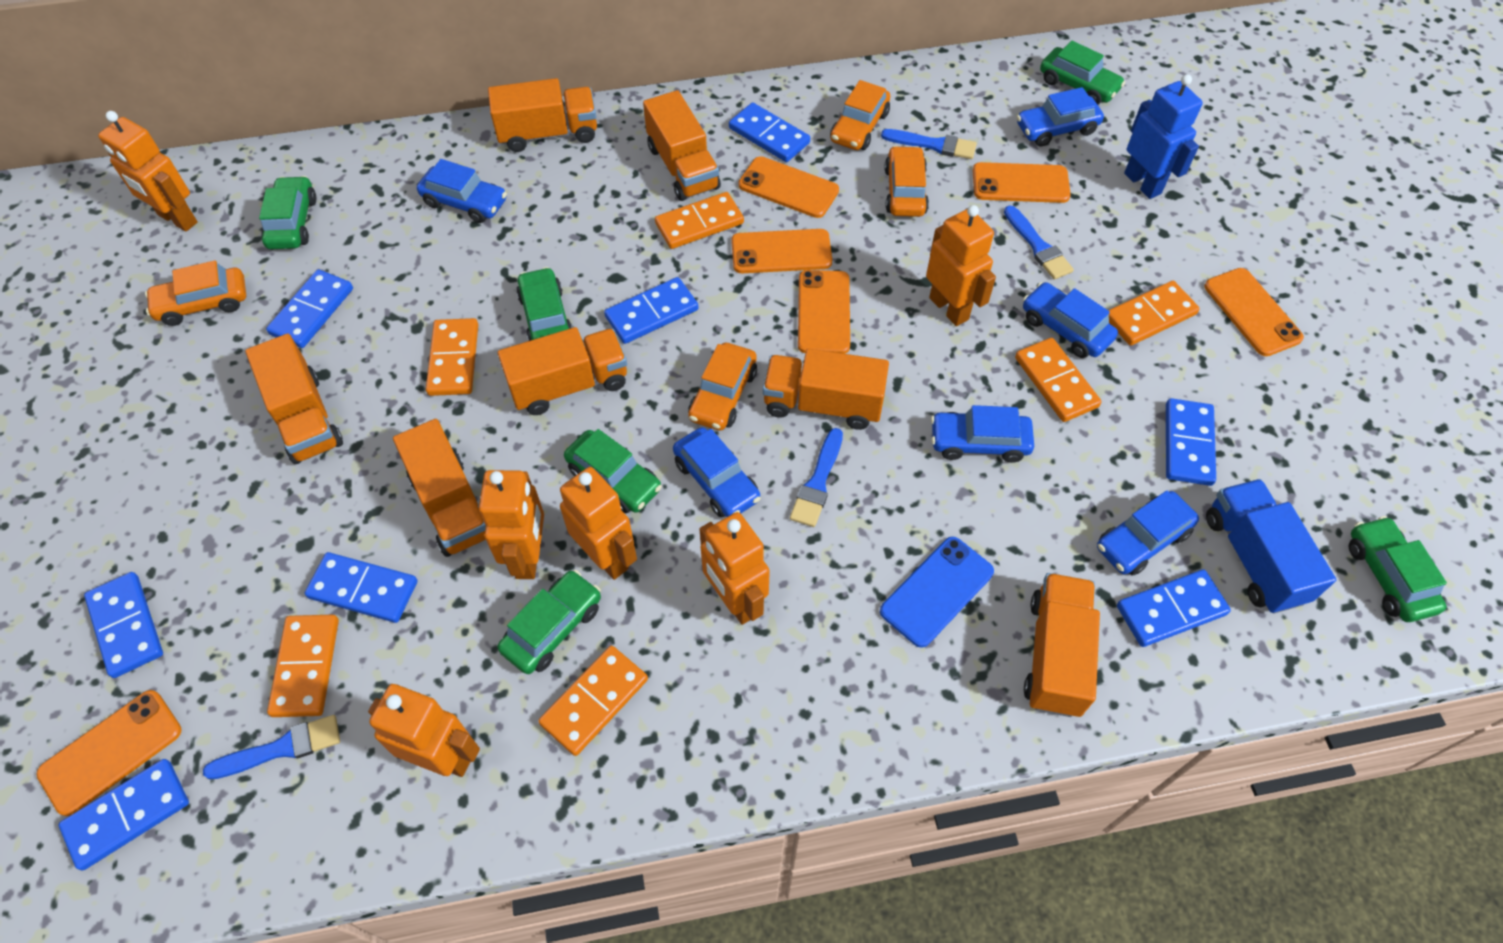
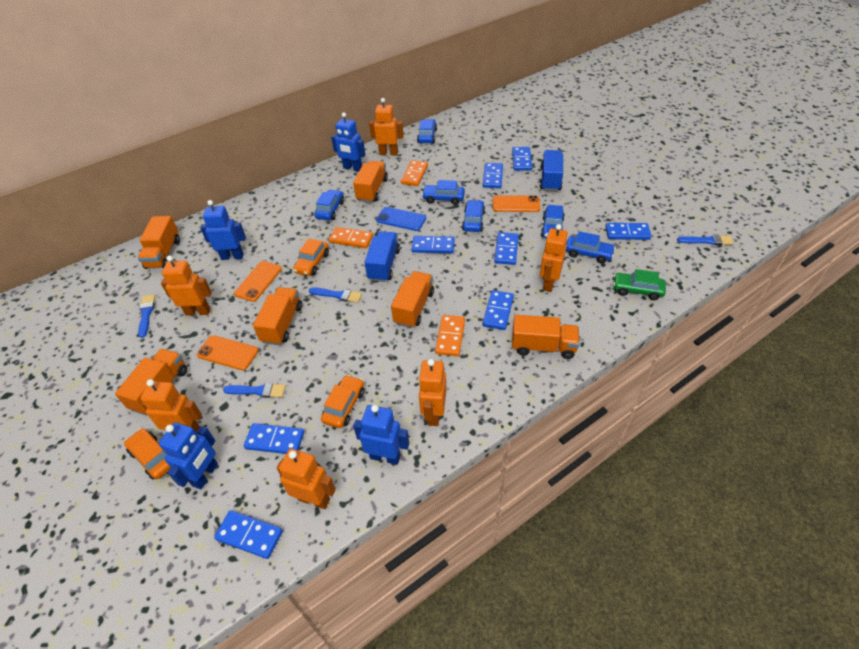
blue robot: [1124,74,1203,199] = 1 -> [159,422,218,489] [200,200,246,260] [331,113,365,172] [353,405,410,465] = 4
blue truck: [1206,479,1336,614] = 1 -> [364,231,400,282] [540,150,563,191] = 2
green car: [259,176,317,249] [497,570,601,674] [516,267,573,341] [564,429,662,513] [1040,41,1125,105] [1349,516,1447,622] = 6 -> [613,269,666,300] = 1
orange car: [145,260,246,326] [688,343,757,431] [830,80,890,150] [884,146,929,217] = 4 -> [124,428,171,479] [293,238,329,276] [321,375,364,428] = 3
orange domino: [267,615,339,717] [426,318,478,396] [538,646,648,756] [655,192,744,249] [1015,338,1102,422] [1108,281,1200,346] = 6 -> [329,227,373,248] [401,160,428,186] [435,315,465,356] = 3
orange phone: [36,690,181,816] [731,229,832,273] [739,156,839,218] [798,270,850,354] [973,162,1071,203] [1204,268,1304,356] = 6 -> [197,335,258,370] [234,261,282,302] [493,195,540,212] = 3
orange truck: [245,334,343,464] [393,419,486,557] [488,78,597,152] [498,327,627,415] [643,90,721,201] [763,349,889,430] [1024,573,1100,717] = 7 -> [115,349,187,415] [138,216,180,269] [253,287,302,345] [353,161,388,203] [391,271,434,328] [512,315,580,359] = 6

